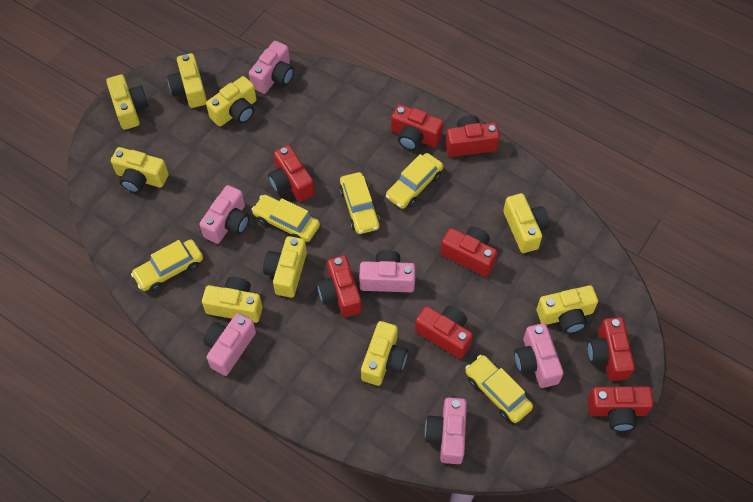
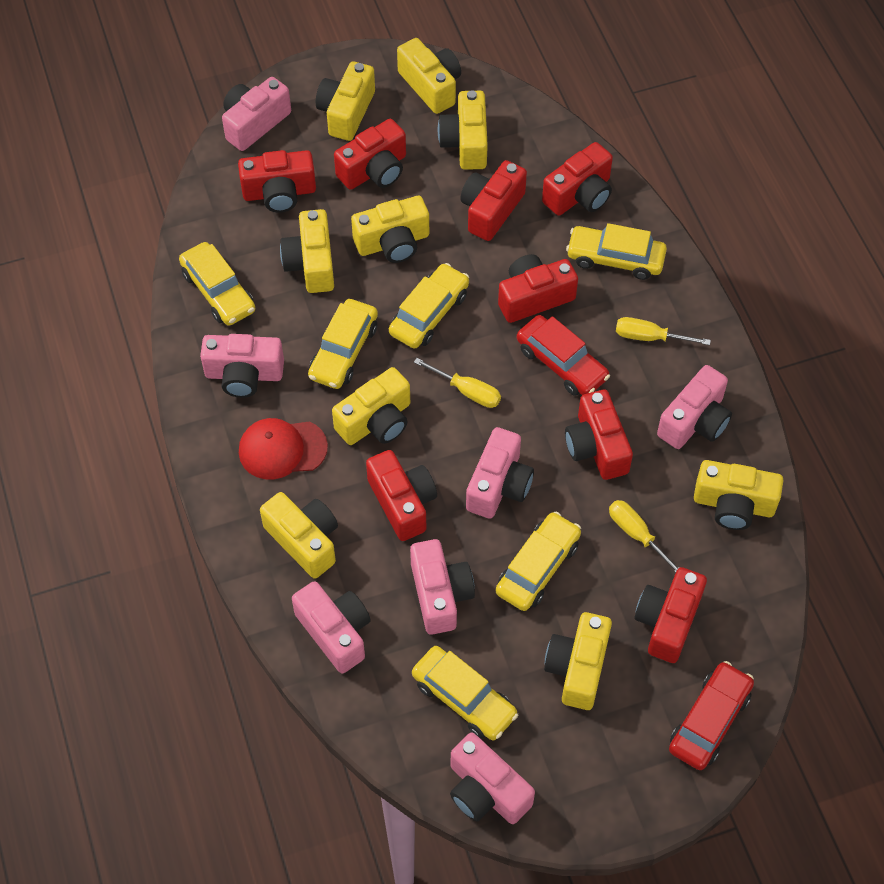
pink camera: [199,185,249,244] [203,313,256,376] [249,41,294,94] [359,250,416,292] [425,398,467,464] [514,323,564,388] = 6 -> [200,334,284,398] [222,77,291,151] [292,581,371,673] [410,539,475,635] [450,733,535,824] [466,427,534,519] [657,365,732,449] = 7
red cap: none = 0 -> [239,418,328,480] = 1
red car: none = 0 -> [517,315,610,396] [669,661,754,770] = 2
yellow car: [131,239,203,292] [251,195,320,242] [339,172,380,234] [386,153,443,209] [465,355,533,423] = 5 -> [179,242,255,326] [308,299,378,389] [389,263,469,349] [412,646,518,740] [496,512,581,611] [566,223,667,280] = 6
yellow screwdriver: none = 0 -> [414,358,501,408] [609,500,679,573] [616,317,711,345] = 3

